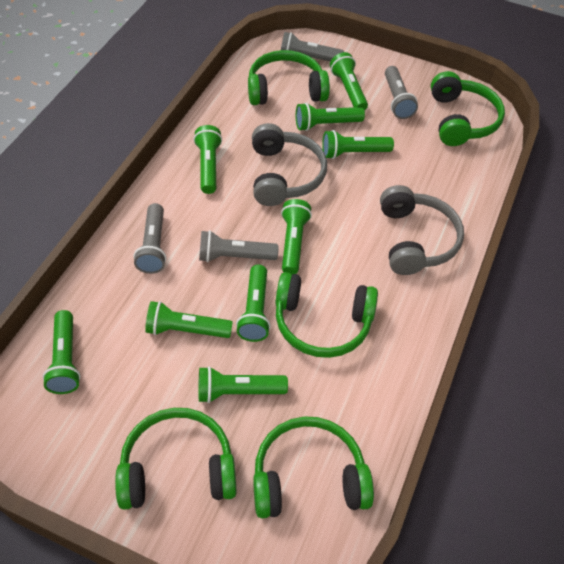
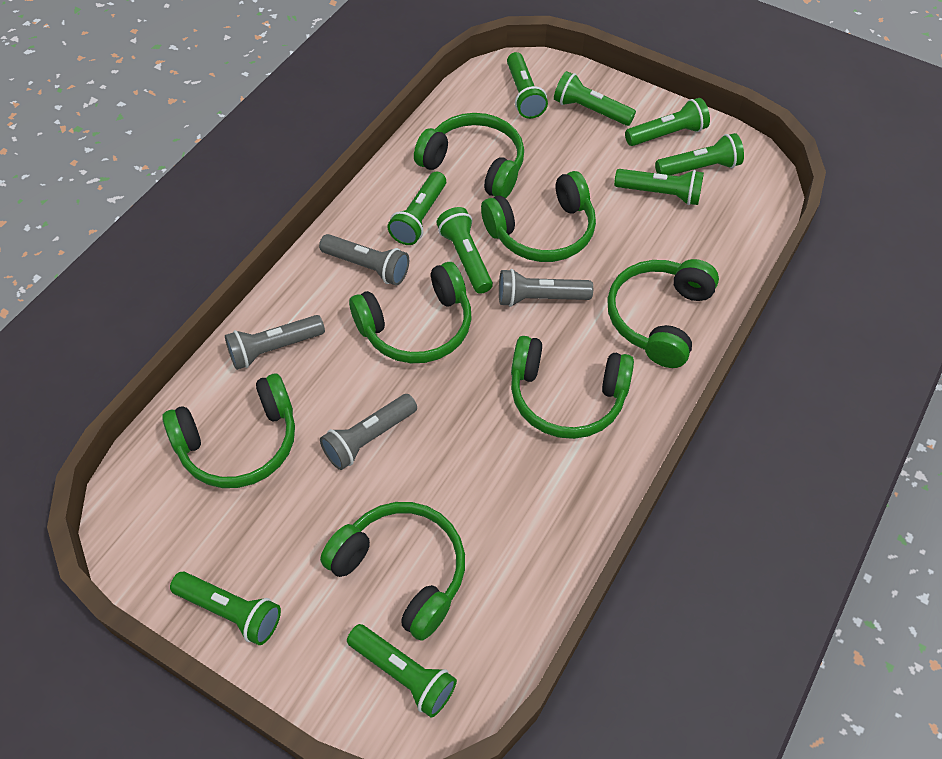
green headphones: [115,408,237,510] [248,50,330,105] [253,416,374,518] [275,272,378,358] [431,71,505,146] = 5 -> [162,374,295,488] [320,502,465,641] [349,262,472,363] [414,113,524,198] [481,171,596,262] [511,336,634,439] [607,259,719,368] = 7
grey headphones: [252,123,327,206] [380,185,464,275] = 2 -> none = 0

